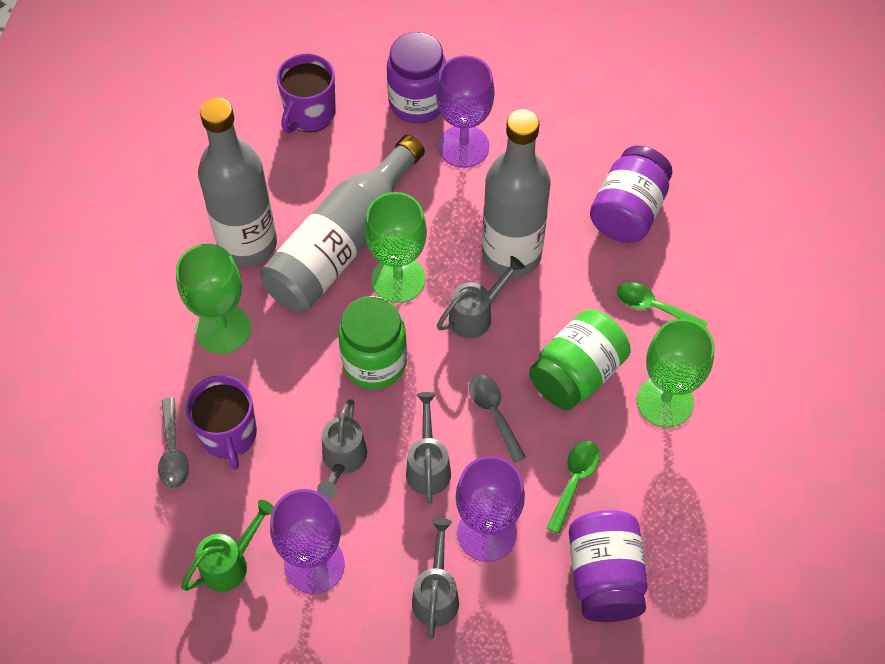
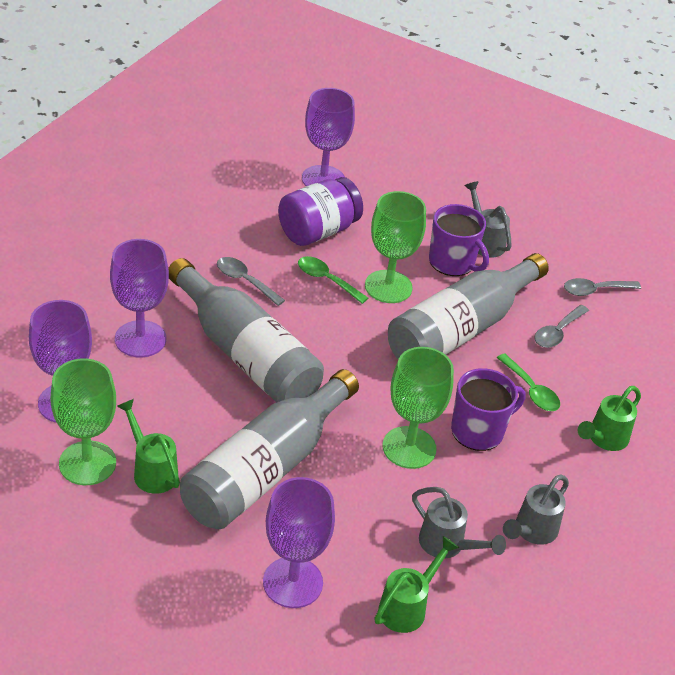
green jar: [338,296,407,389] [529,309,631,410] = 2 -> none = 0
green watering can: [181,500,274,592] = 1 -> [117,399,180,494] [374,536,459,633] [578,386,641,451] = 3
grey spoon: [158,398,189,488] [469,375,526,463] = 2 -> [217,257,285,306] [535,305,589,348] [564,278,641,296] = 3
grey watering can: [317,400,367,499] [406,392,451,505] [412,518,459,639] [437,256,525,338] = 4 -> [412,487,506,559] [464,181,512,257] [503,475,569,545] = 3
purple goblet: [270,489,345,594] [436,55,495,168] [456,456,525,562] = 3 -> [29,300,92,423] [110,239,169,358] [263,477,335,608] [302,88,355,186] = 4
purple jar: [387,32,446,124] [569,510,647,622] [590,146,672,243] = 3 -> [278,177,363,246] = 1

